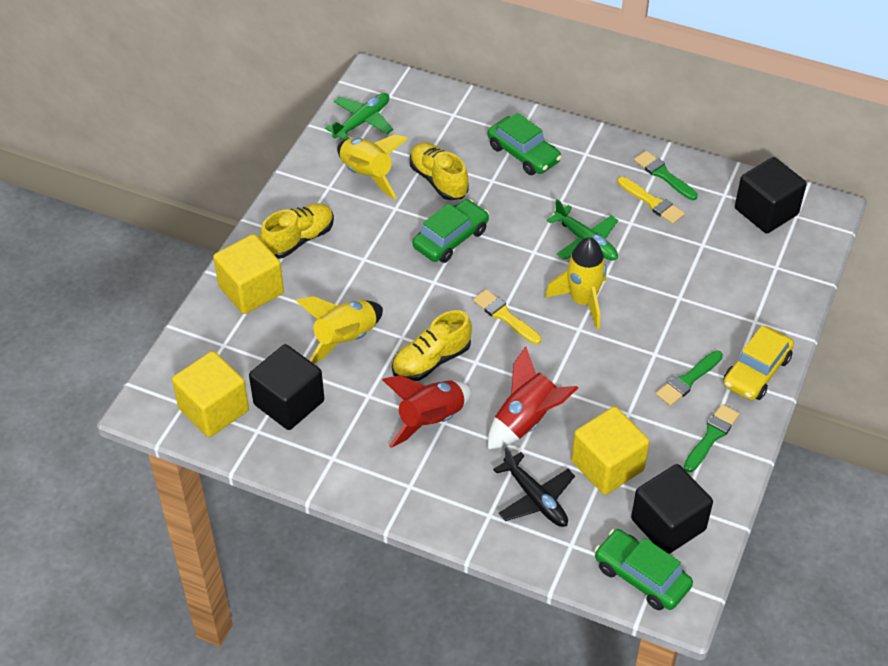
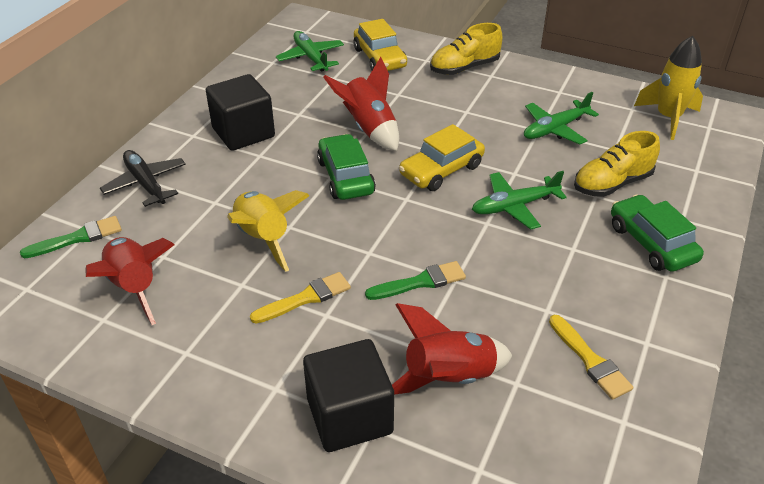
black cube: [249,344,324,430] [631,464,713,554] [735,157,807,233] = 3 -> [206,74,275,151] [303,339,394,452] = 2
green brush: [634,151,698,200] [656,351,723,406] [683,404,739,472] = 3 -> [20,216,122,258] [365,261,466,300] = 2
green car: [413,199,489,263] [488,113,562,175] [595,529,693,610] = 3 -> [317,134,376,200] [611,194,704,272] = 2
green plane: [325,93,393,140] [547,199,618,260] = 2 -> [276,31,344,71] [472,171,567,230] [524,92,599,144] = 3
red rocket: [382,375,471,448] [488,346,578,449] = 2 -> [85,237,175,325] [323,57,399,151] [392,303,513,395] = 3
yellow car: [723,326,794,401] = 1 -> [353,19,407,71] [399,124,485,191] = 2
yellow cube: [172,351,249,437] [213,234,284,314] [571,406,649,495] = 3 -> none = 0
yellow rocket: [296,296,383,364] [337,134,408,199] [545,237,607,329] = 3 -> [227,190,309,272] [634,36,703,140] = 2
yellow shoe: [260,203,334,259] [392,310,472,381] [410,142,469,200] = 3 -> [430,23,502,75] [574,131,660,197] = 2

